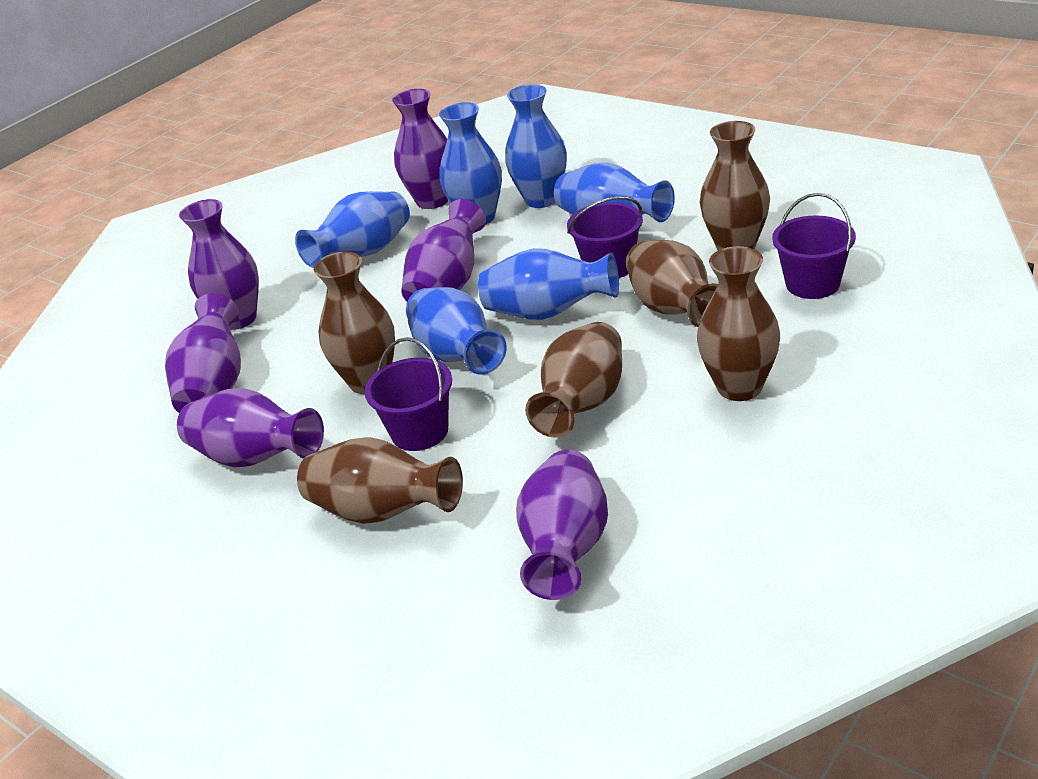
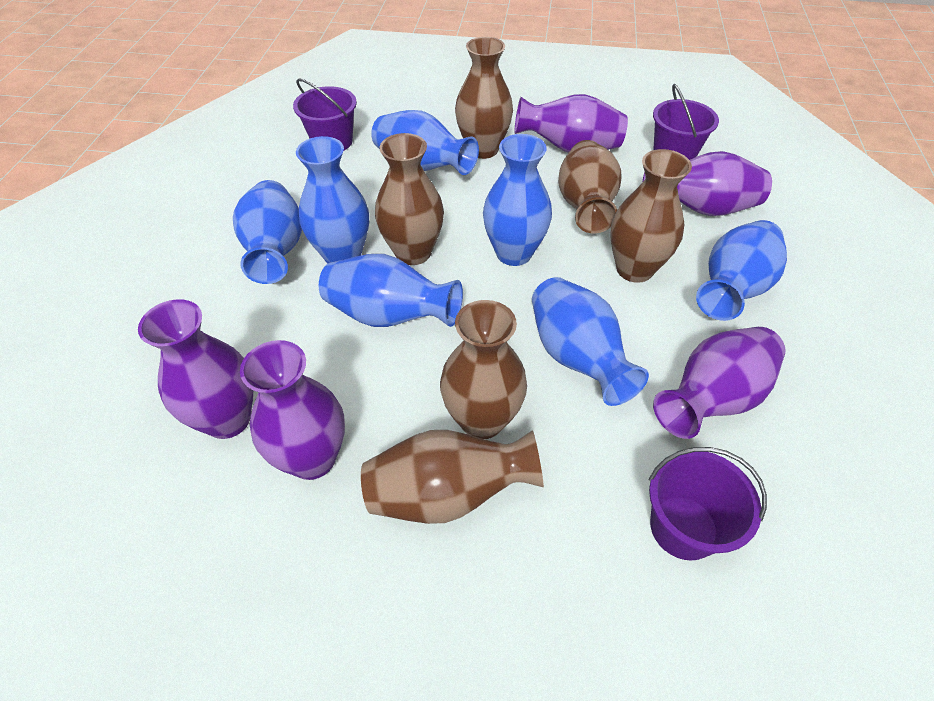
blue vase: [295,191,410,268] [406,287,507,375] [439,102,502,225] [478,248,619,320] [505,84,567,208] [554,162,675,222] = 6 -> [233,180,302,284] [296,136,369,264] [319,254,463,327] [371,110,479,175] [483,134,552,266] [532,277,649,406] [696,220,787,321] = 7
purple vase: [165,293,241,413] [177,388,324,467] [179,199,259,330] [392,89,448,209] [401,199,486,302] [516,450,608,600] = 6 -> [138,299,253,439] [240,340,345,480] [514,94,628,153] [643,151,772,216] [653,327,785,439] = 5

